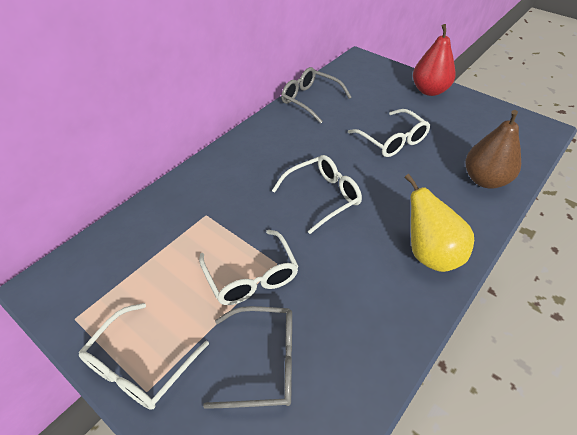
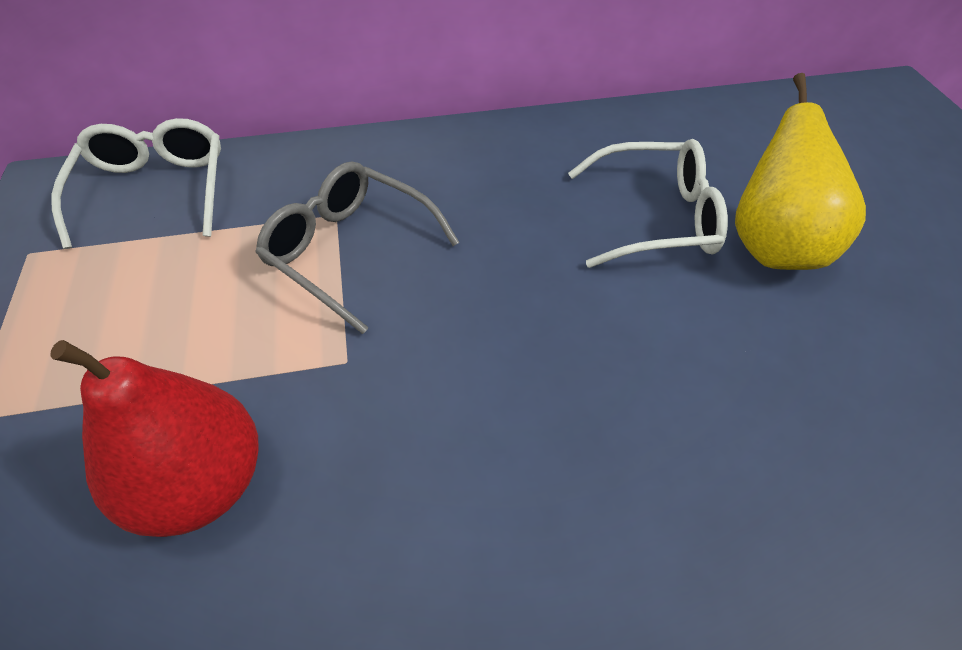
brown pear: [465,110,521,189] = 1 -> none = 0
grey glasses: [203,306,292,409] [281,67,351,124] = 2 -> [256,162,459,334] = 1
white glasses: [78,303,209,410] [199,230,299,305] [272,155,362,234] [348,109,430,157] = 4 -> [51,118,221,249] [568,139,728,268] = 2

